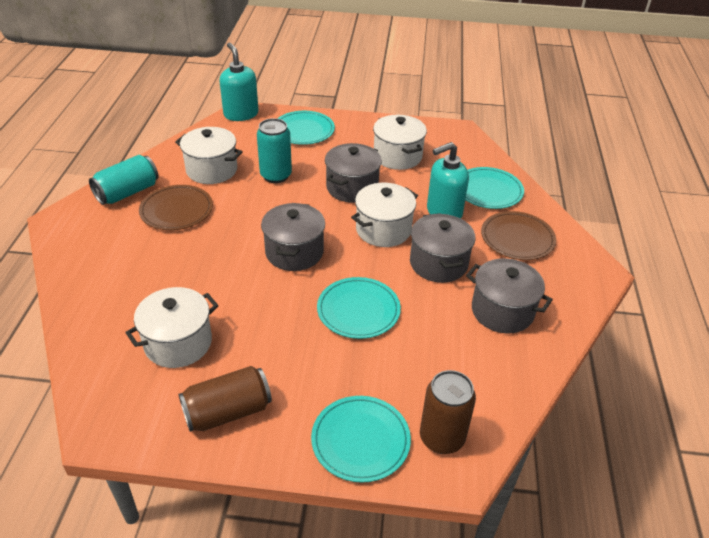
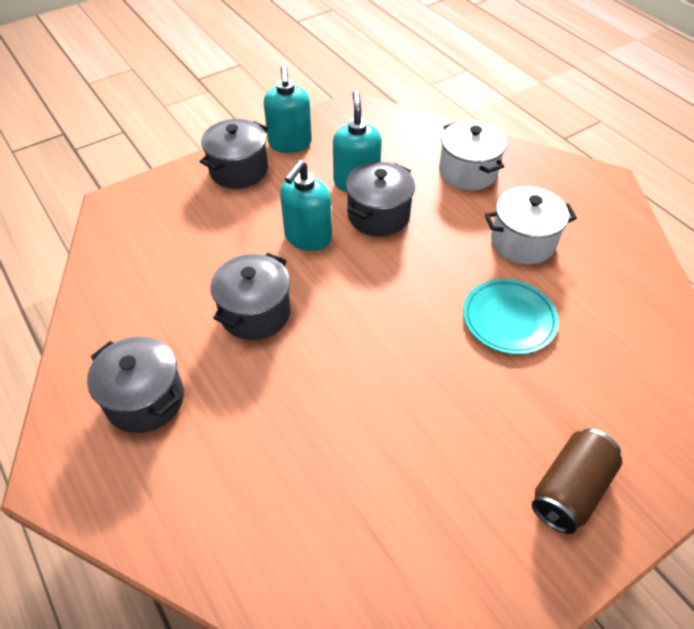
brown can: [178,366,272,432] [420,370,476,454] = 2 -> [532,429,622,534] = 1
brown plate: [139,185,213,230] [481,211,556,260] = 2 -> none = 0
turquoise can: [89,155,159,205] [257,118,292,183] = 2 -> none = 0
turquoise plate: [277,111,335,145] [311,396,411,483] [317,277,401,339] [465,167,524,209] = 4 -> [463,279,559,354] = 1
turquoise soap dispenser: [220,43,259,121] [427,142,469,219] = 2 -> [264,66,312,153] [280,160,332,251] [333,91,382,192] = 3
white pot: [125,287,219,368] [175,127,243,184] [351,183,418,247] [373,115,427,170] = 4 -> [439,120,507,190] [485,186,577,264] = 2

